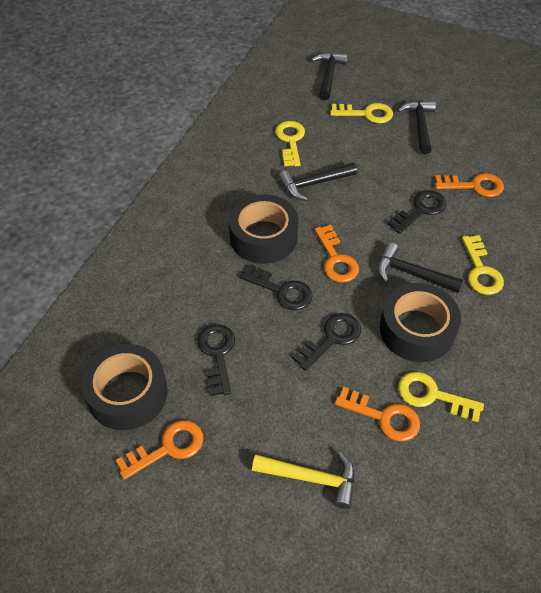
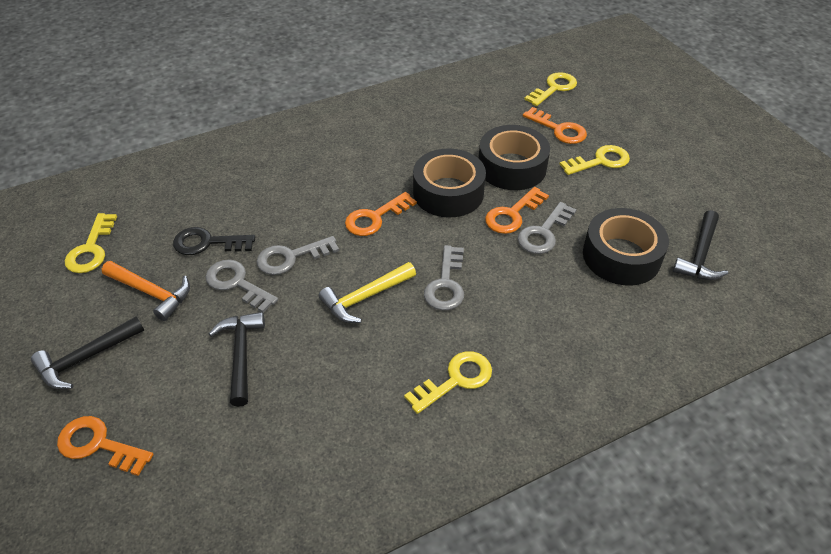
black hammer: [278,162,357,201] [311,52,348,100] [377,242,463,293] [398,100,436,154] = 4 -> [31,316,144,389] [209,312,265,407] [673,210,728,280] = 3
black key: [197,324,235,396] [240,264,313,310] [292,313,361,371] [387,190,446,234] = 4 -> [173,227,255,255] = 1
grey key: none = 0 -> [206,259,278,313] [257,236,339,275] [424,245,464,310] [518,202,576,254] = 4
orange hammer: none = 0 -> [102,261,190,321] = 1

